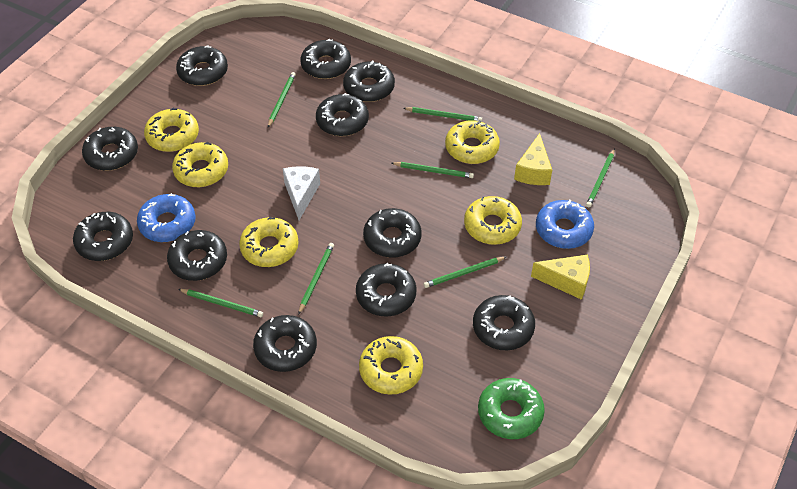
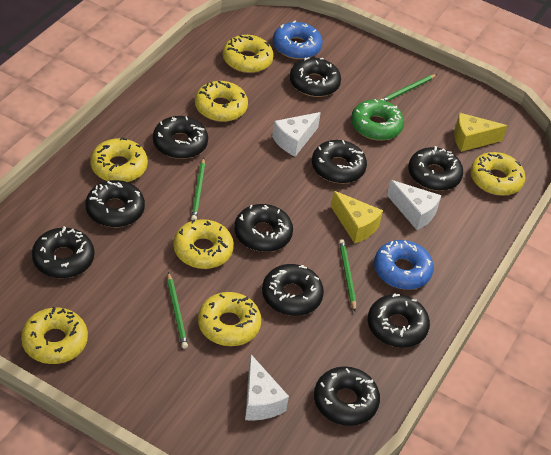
black donut: [73,212,133,261] [82,127,138,171] [167,230,227,281] [176,45,228,86] [253,315,317,372] [301,39,351,79] [316,93,369,136] [343,60,395,102] [356,263,417,317] [363,208,422,258] [473,295,535,350] = 11 -> [32,226,94,278] [86,180,145,227] [153,116,208,159] [234,204,293,252] [262,264,324,316] [290,57,341,97] [312,140,367,184] [314,366,380,426] [368,293,430,348] [408,146,463,191] = 10
green pencil: [178,289,263,317] [268,72,296,127] [298,243,334,315] [392,162,474,178] [403,107,482,122] [424,257,506,288] [586,148,615,207] = 7 -> [167,272,188,349] [191,158,205,221] [339,239,356,311] [380,74,437,101] = 4
white cheese: [283,166,320,220] = 1 -> [245,355,289,421] [272,112,321,156] [387,180,442,230] = 3
yellow donut: [144,107,199,152] [172,142,228,187] [239,216,299,267] [359,336,423,395] [445,120,500,164] [464,196,522,245] = 6 -> [21,307,88,364] [90,137,148,182] [173,219,234,269] [195,81,248,122] [198,292,262,346] [223,35,274,73] [470,152,526,196] = 7

